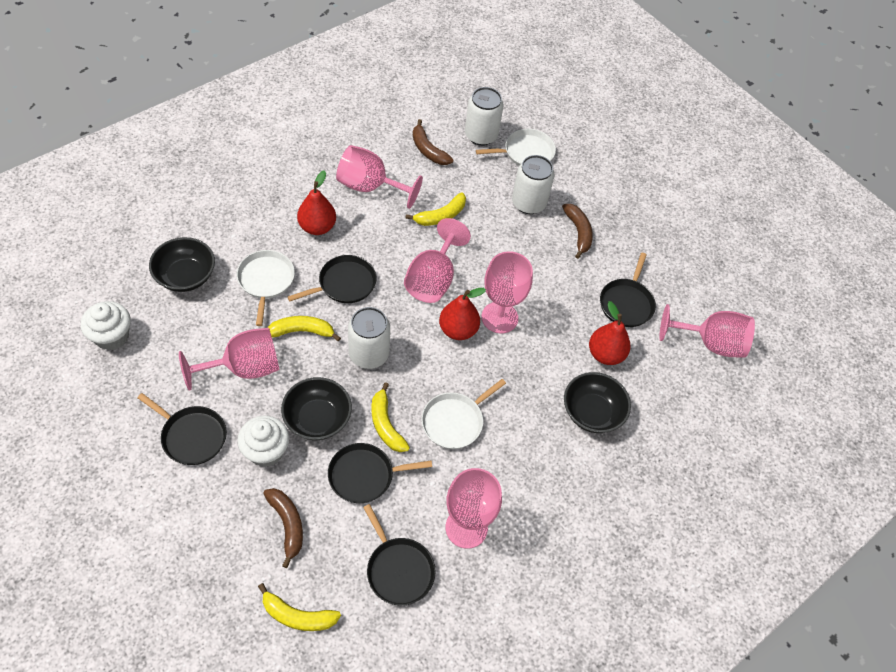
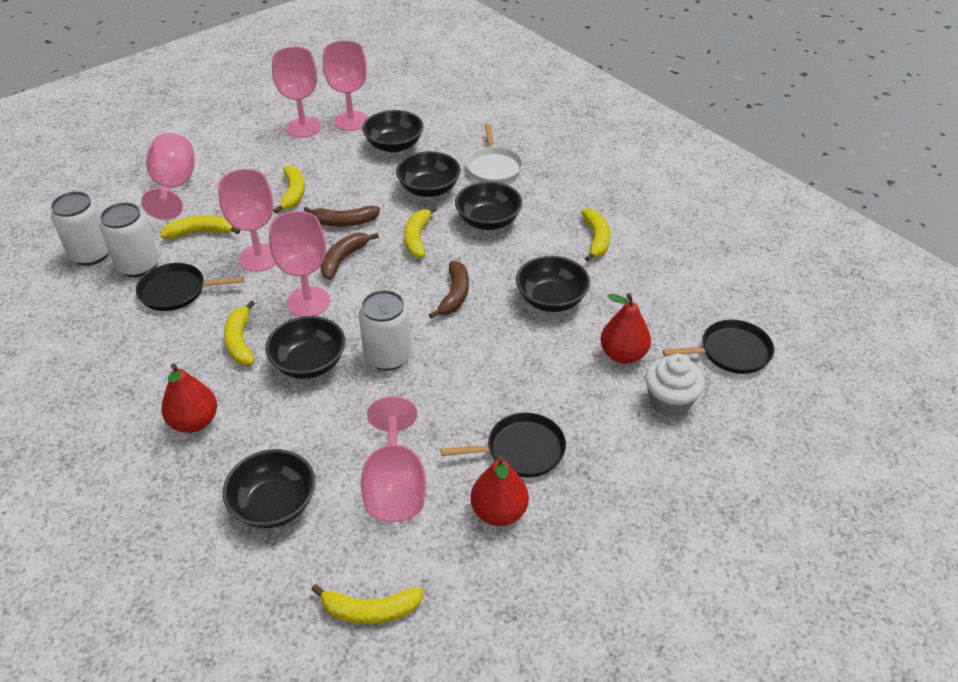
black bowl: [149,237,215,292] [281,377,352,440] [564,372,631,433] = 3 -> [223,449,316,528] [265,316,346,379] [362,110,424,153] [396,151,461,197] [455,181,523,230] [516,256,590,312] = 6
black pan: [138,393,227,465] [288,255,377,303] [328,443,432,503] [363,504,436,606] [600,253,656,327] = 5 -> [136,263,244,311] [441,413,566,477] [663,320,774,374] = 3
white cupcake: [81,301,131,350] [237,416,289,467] = 2 -> [645,354,705,417] = 1
white pan: [237,250,295,326] [421,379,506,449] [476,129,556,166] = 3 -> [466,124,523,183] = 1
yellow banana: [258,583,341,631] [267,316,341,342] [372,382,410,452] [405,193,466,226] = 4 -> [160,216,240,239] [224,300,255,365] [273,165,305,214] [311,584,424,624] [404,206,438,258] [581,208,610,262] = 6

